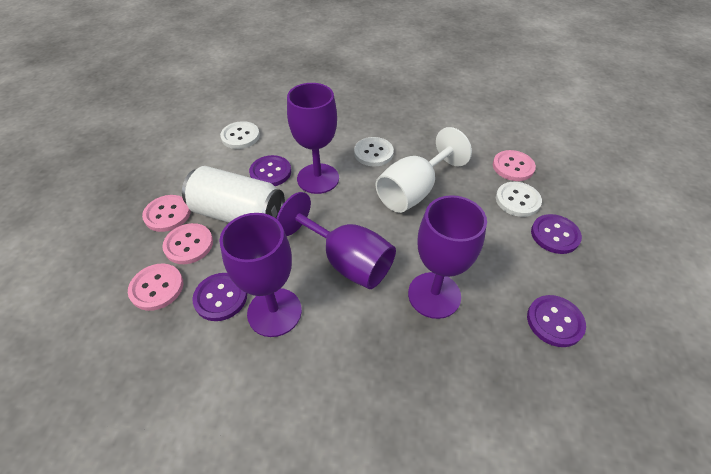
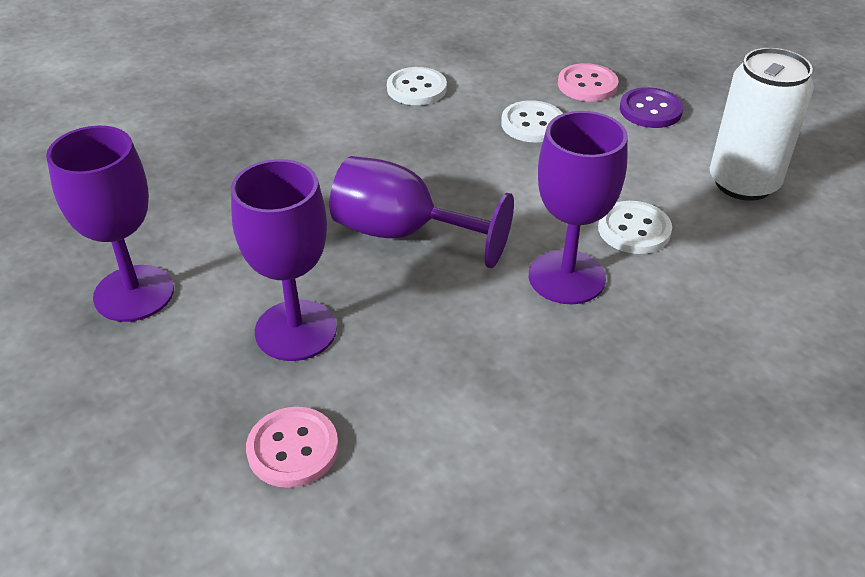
pink button: [128,264,183,311] [142,195,191,232] [162,223,213,264] [493,150,536,181] = 4 -> [246,407,339,488] [558,63,619,102] = 2
purple button: [192,273,247,321] [249,155,291,186] [527,295,586,347] [531,214,582,254] = 4 -> [620,87,683,128] = 1
white goblet: [376,127,472,213] = 1 -> none = 0

